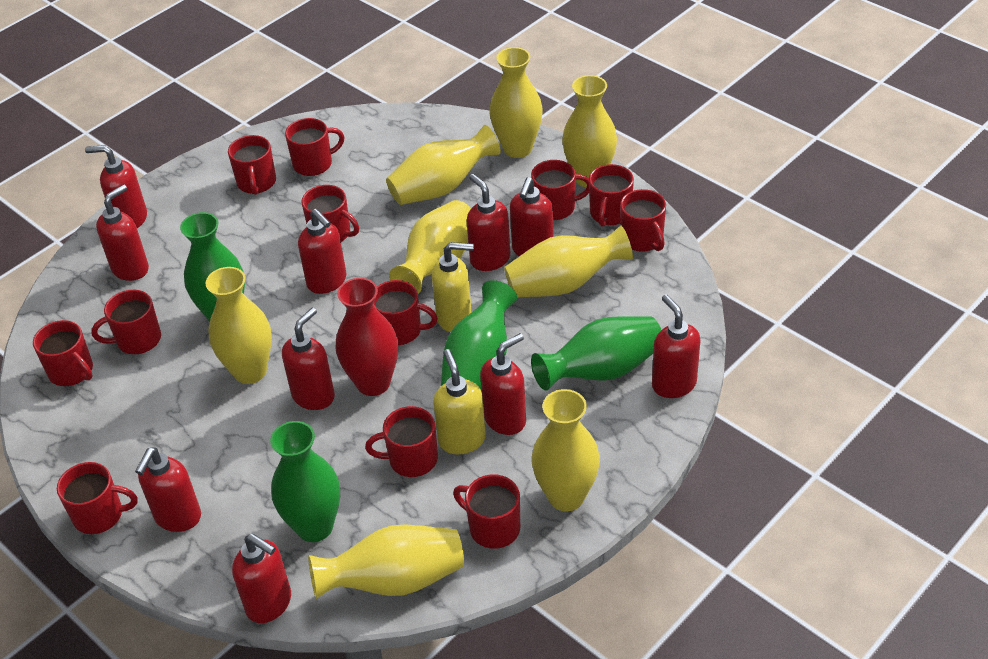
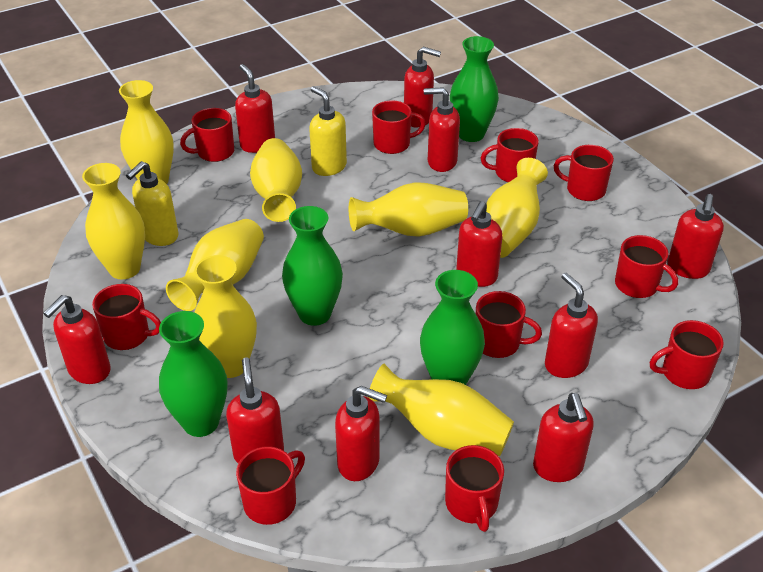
red mug: [33,320,93,386] [57,462,138,534] [91,290,161,354] [228,135,276,195] [285,118,344,176] [301,185,359,242] [365,406,438,477] [373,280,438,345] [453,474,520,549] [531,160,589,220] [589,164,634,226] [620,189,666,252] = 12 -> [92,284,161,350] [180,108,234,162] [236,446,305,525] [372,100,426,154] [445,445,504,532] [476,291,542,358] [481,128,539,182] [553,145,614,201] [615,235,678,298] [650,320,724,389] = 10
red vase: [336,278,398,396] = 1 -> none = 0

